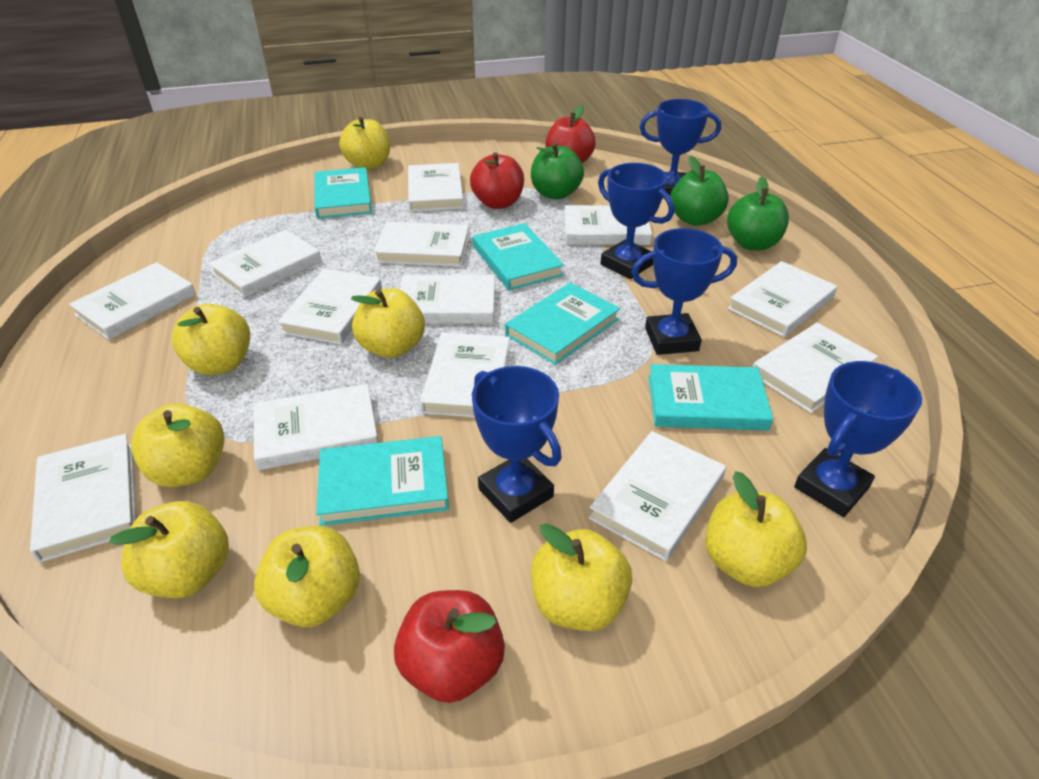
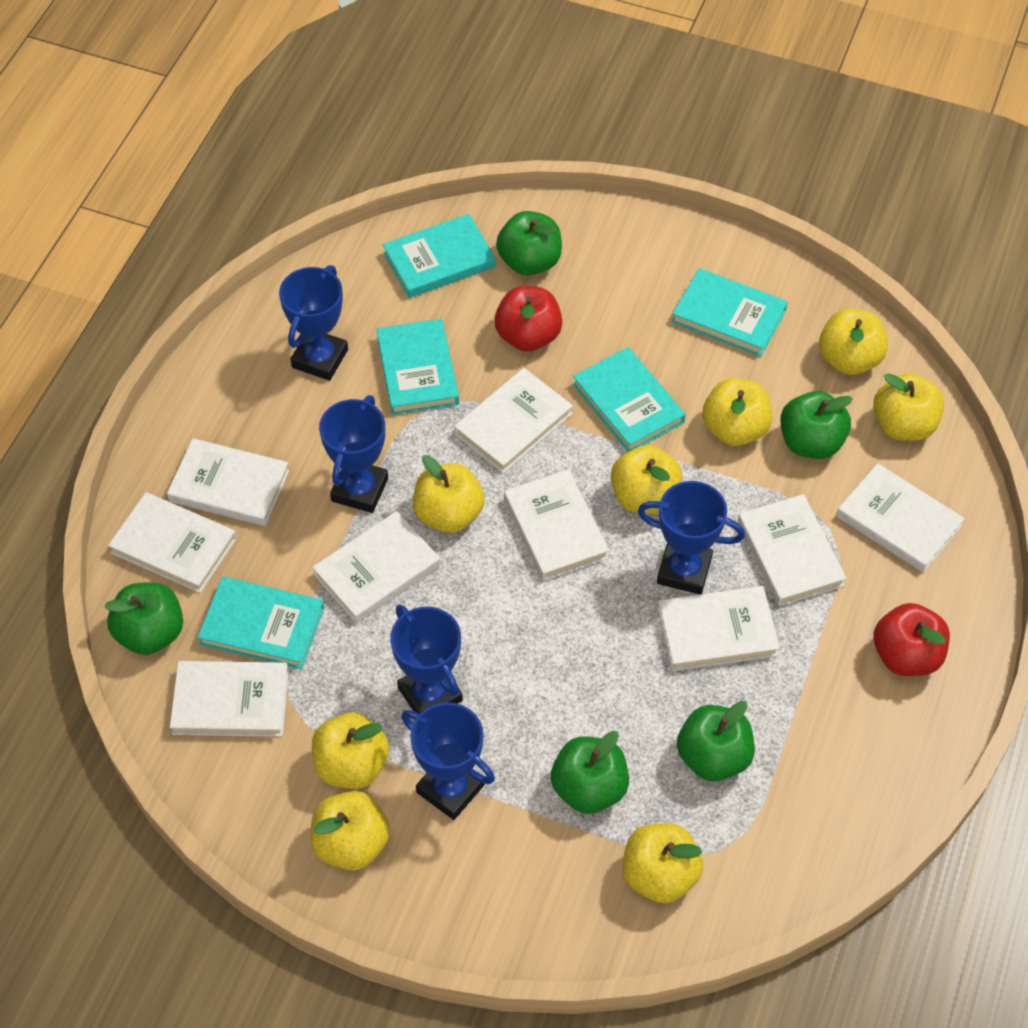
green apple: [531,143,584,200] [671,156,729,226] [727,177,789,250] = 3 -> [105,582,183,655] [496,211,562,275] [551,731,629,814] [677,701,755,781] [780,391,853,459] = 5
red apple: [394,590,505,703] [470,152,524,209] [545,105,596,163] = 3 -> [494,286,562,352] [873,603,950,676] = 2
white book: [30,434,137,563] [69,262,196,340] [208,229,321,298] [254,384,379,470] [278,269,382,344] [373,222,470,267] [400,275,495,324] [408,163,464,212] [420,332,510,418] [564,205,652,245] [589,431,726,561] [728,261,837,337] [753,323,878,413] = 13 -> [108,492,237,593] [167,438,290,526] [170,661,289,737] [312,511,440,623] [454,368,573,473] [504,469,609,581] [658,586,780,671] [738,494,847,606] [836,463,965,572] = 9

